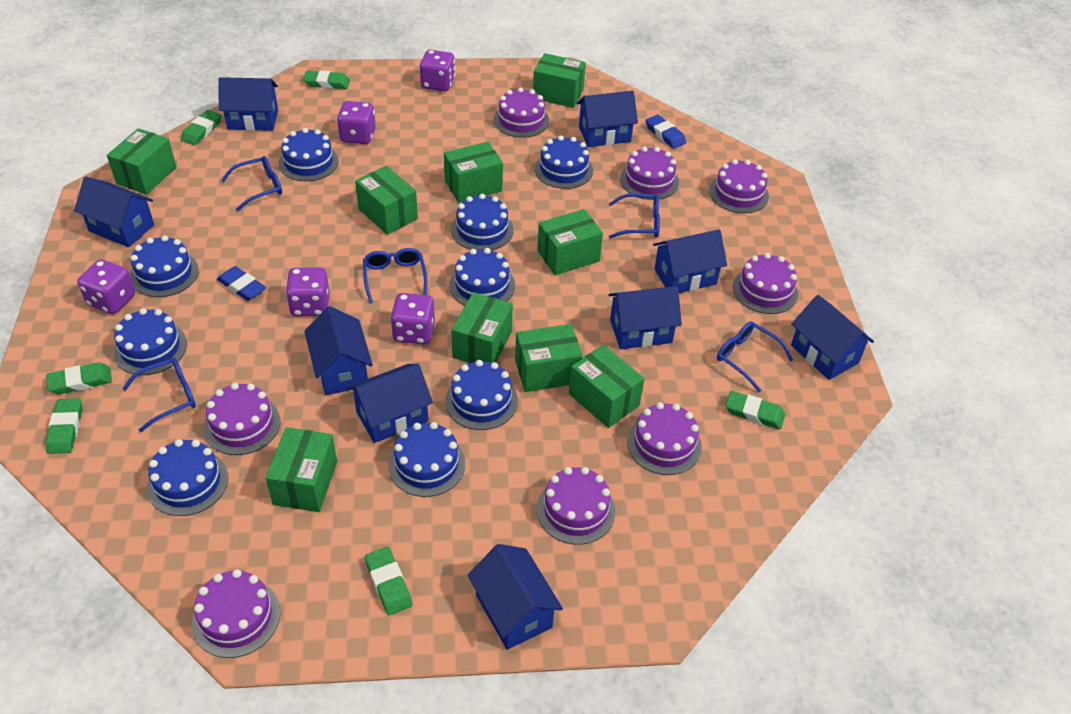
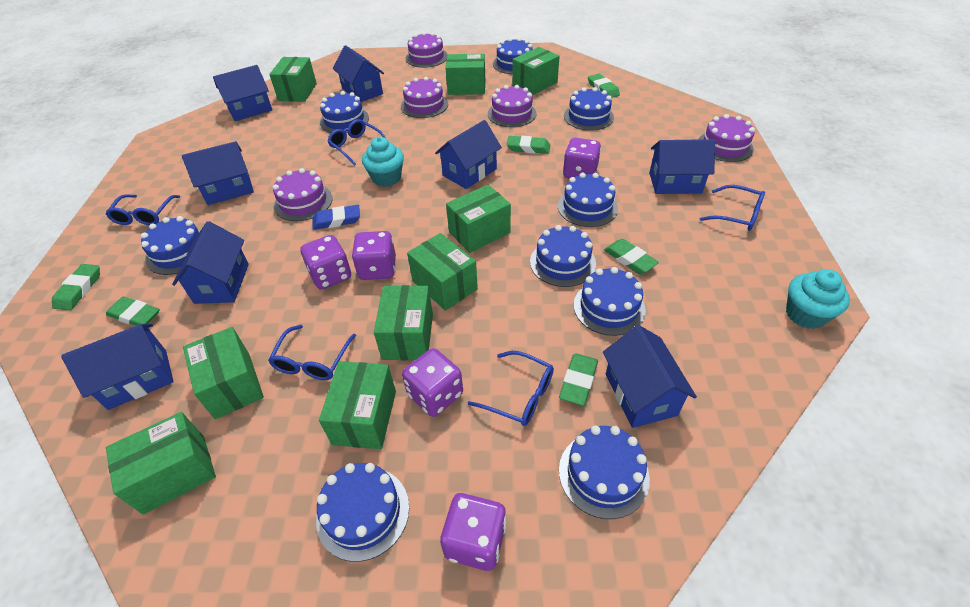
blue eraser: [217,266,266,301] [646,114,686,149] = 2 -> [312,205,360,230] = 1
blue house: [74,177,154,247] [218,77,278,131] [304,306,373,395] [347,364,433,443] [468,544,563,650] [577,91,638,147] [608,286,682,349] [653,229,727,293] [791,295,874,380] = 9 -> [61,324,174,410] [172,221,249,304] [182,141,254,205] [213,65,273,121] [333,45,384,102] [435,120,502,189] [603,325,697,428] [649,139,715,194] = 8
purple cake: [192,569,281,658] [204,383,280,455] [494,87,549,138] [537,467,615,545] [620,146,679,200] [627,402,702,475] [709,159,769,213] [733,253,798,314] = 8 -> [273,168,333,221] [401,77,448,118] [406,32,447,68] [488,85,537,127] [698,114,755,162] = 5
turquoise cupcake: none = 0 -> [362,137,404,187] [786,269,850,329] = 2

